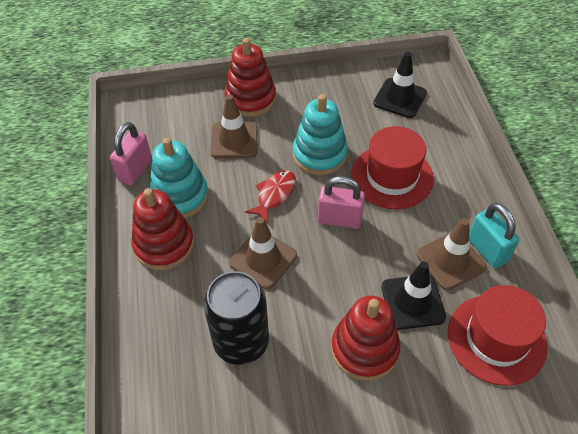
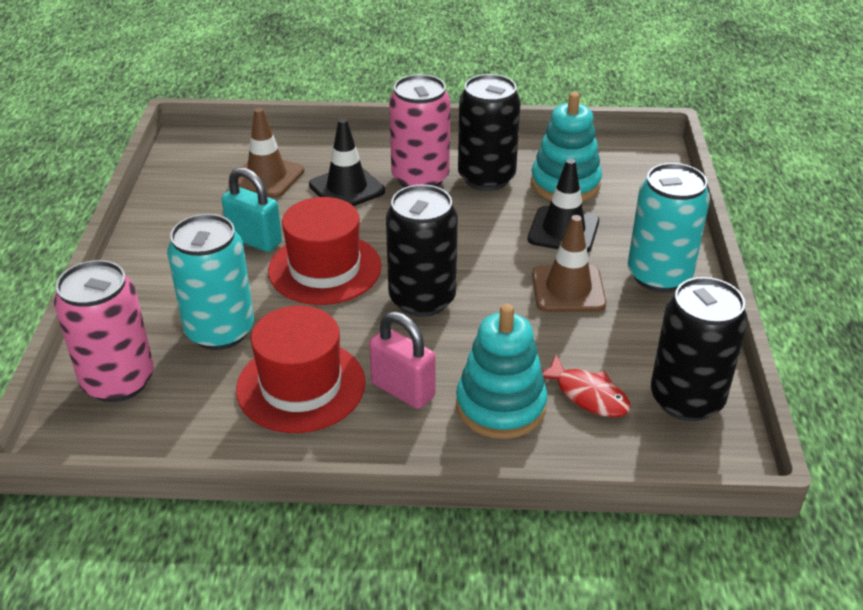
black can: [204,271,269,365] = 1 -> [386,185,458,317] [458,74,521,191] [651,277,748,421] = 3
brown traffic cone: [210,95,258,158] [229,217,297,289] [416,218,486,290] = 3 -> [238,108,304,198] [532,215,606,312] = 2
pink can: none = 0 -> [54,260,154,402] [389,74,450,188] = 2
pink padlock: [110,122,152,185] [318,176,365,229] = 2 -> [369,311,436,409] = 1
red stacking toy: [131,188,194,270] [225,38,276,117] [331,296,401,381] = 3 -> none = 0
turquoise can: none = 0 -> [167,214,254,350] [628,163,710,292] = 2

